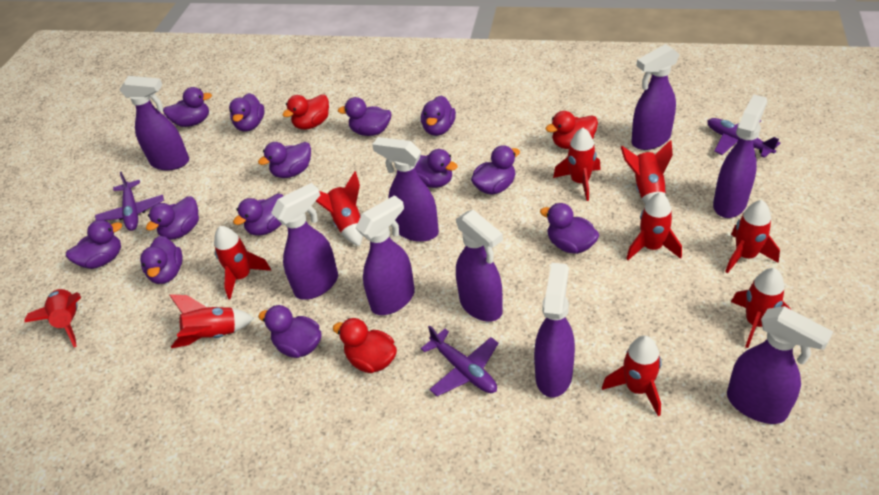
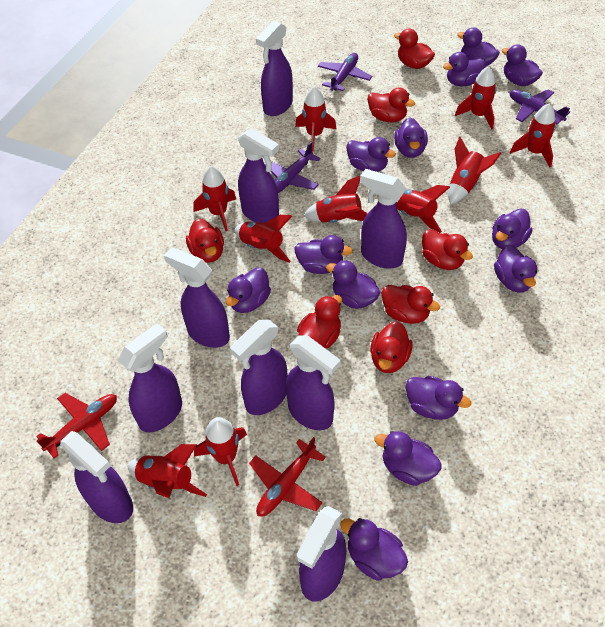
red duck: [282,94,329,130] [333,318,397,373] [545,111,598,149] = 3 -> [186,219,224,263] [297,295,342,349] [367,87,415,122] [370,321,413,373] [381,285,440,324] [394,29,435,69] [422,229,473,270] = 7
red plane: none = 0 -> [36,393,117,458] [249,437,326,517] = 2

